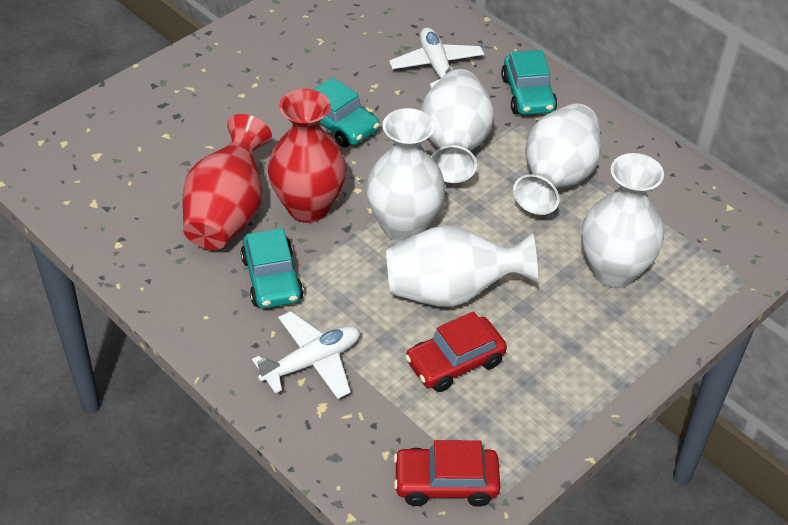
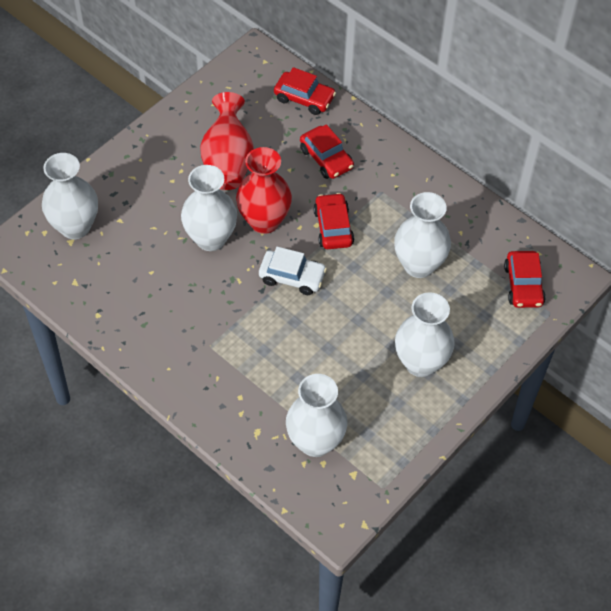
red car: [394,440,500,507] [405,311,507,392] = 2 -> [274,67,336,115] [300,124,354,179] [313,193,354,249] [504,251,546,308] = 4
turquoise car: [241,228,304,309] [313,77,380,147] [501,50,557,115] = 3 -> none = 0
white car: none = 0 -> [259,247,327,295] = 1
white plane: [252,311,360,399] [389,27,484,89] = 2 -> none = 0

